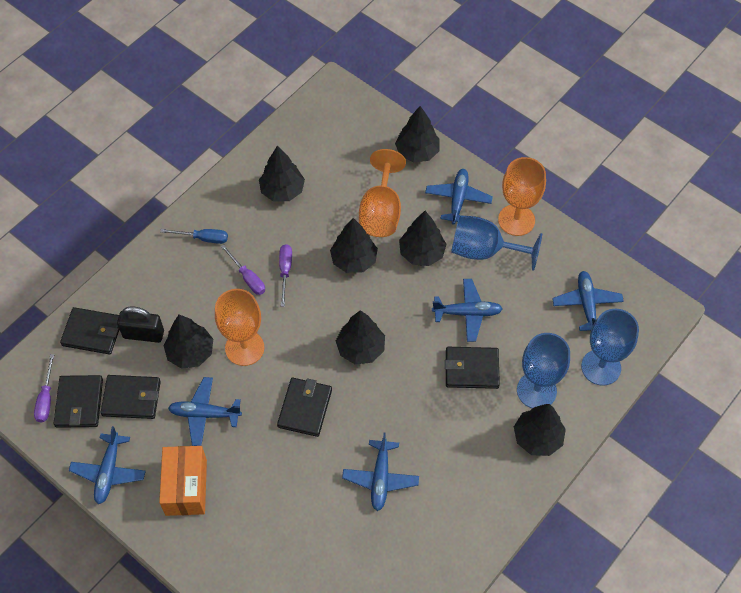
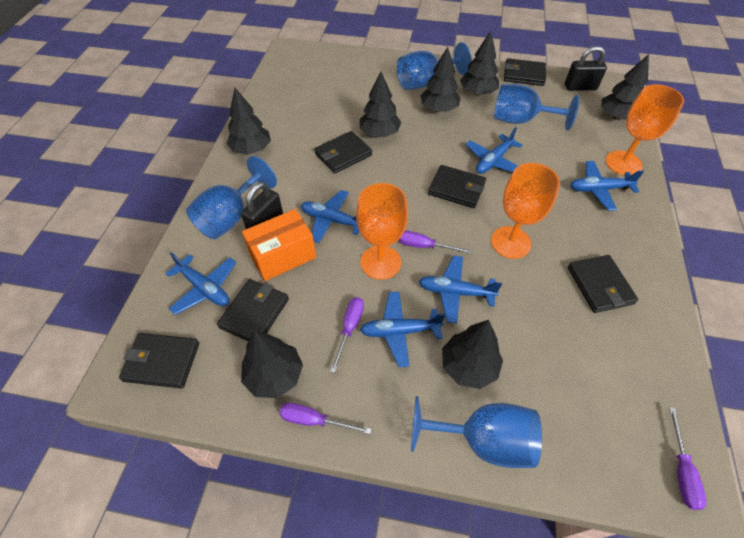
black padlock: [117,307,164,343] = 1 -> [241,182,283,229] [565,46,607,91] = 2
black wallet: [53,375,103,428] [60,307,119,355] [100,375,161,419] [277,378,332,437] [445,347,500,389] = 5 -> [119,333,199,389] [217,279,289,341] [314,131,372,173] [428,165,486,208] [504,58,546,86] [568,255,638,313] = 6
blue goblet: [451,215,542,271] [517,333,570,408] [581,309,639,386] = 3 -> [186,156,277,239] [397,42,472,90] [411,396,542,468] [494,84,579,130] = 4
blue screwdriver: [160,229,228,244] = 1 -> none = 0
purple screwdriver: [34,354,54,422] [221,245,265,295] [279,244,292,307] = 3 -> [279,403,371,434] [330,297,364,373] [399,231,472,254] [669,407,706,510] = 4

